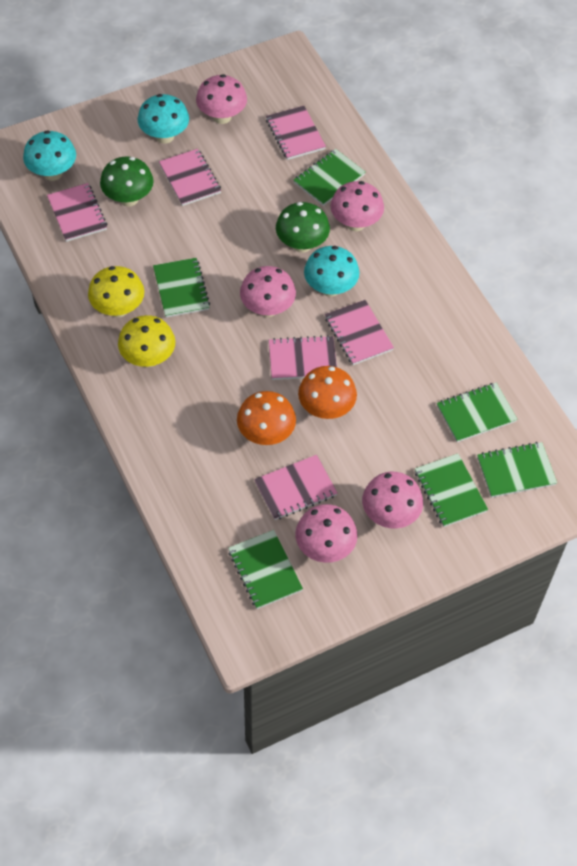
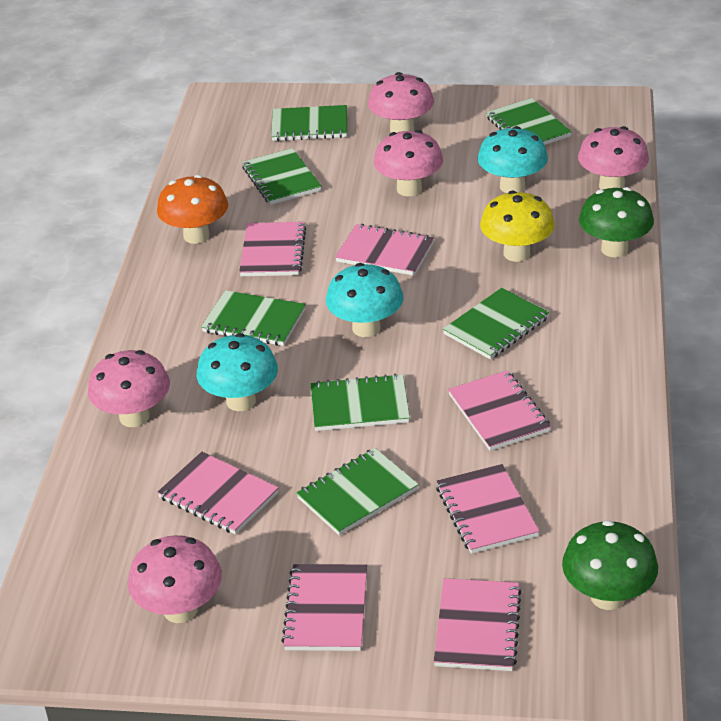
green notebook: [153,258,210,318] [228,530,303,609] [294,149,366,206] [415,454,488,527] [437,383,518,442] [477,442,557,498] = 6 -> [201,290,306,346] [242,148,322,205] [271,105,347,141] [296,448,419,535] [311,374,410,431] [443,288,549,360] [486,98,572,145] = 7
orange mushroom: [237,391,296,445] [298,366,357,419] = 2 -> [157,175,228,244] = 1
pink notebook: [47,183,107,242] [159,149,221,206] [254,455,338,520] [266,106,326,160] [269,335,337,380] [325,300,394,365] = 6 -> [157,452,279,535] [239,222,306,276] [281,564,367,651] [335,224,434,276] [434,578,522,671] [436,464,540,554] [448,370,551,451] = 7
yellow mushroom: [88,266,144,317] [118,315,176,367] = 2 -> [480,191,555,262] = 1

